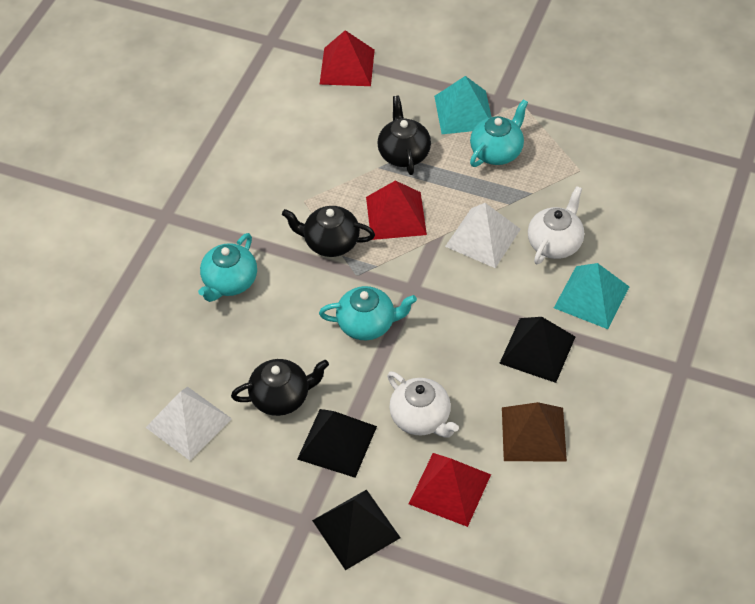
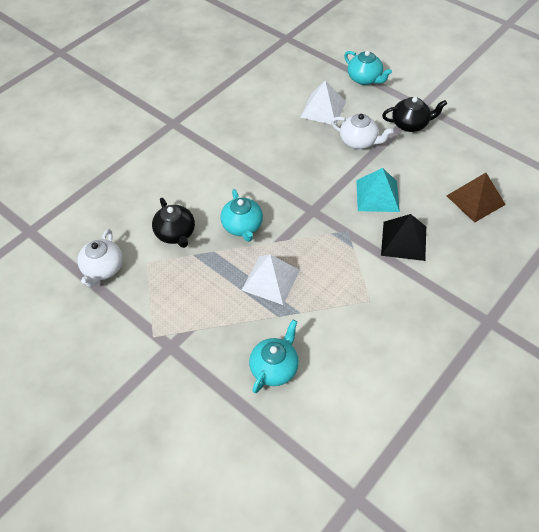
black pyramid: [297,409,377,478] [312,489,401,570] [499,317,575,383] = 3 -> [381,214,426,261] = 1
black teapot: [231,359,329,416] [282,206,375,257] [377,96,431,175] = 3 -> [152,198,195,248] [382,97,447,132] = 2
red pyramid: [319,30,375,86] [366,180,427,240] [409,453,491,527] = 3 -> none = 0
turquoise pyramid: [434,76,492,134] [554,263,629,329] = 2 -> [356,168,400,212] = 1

